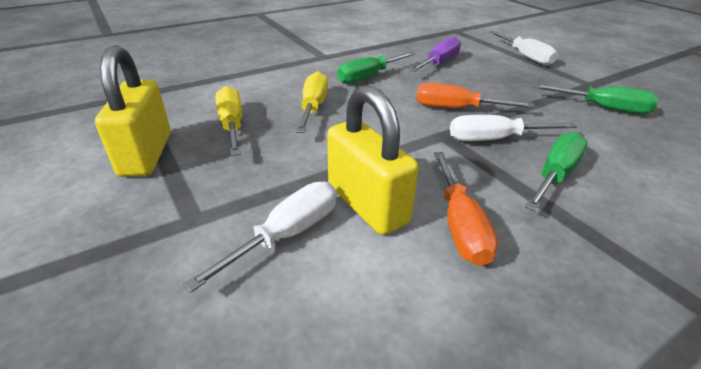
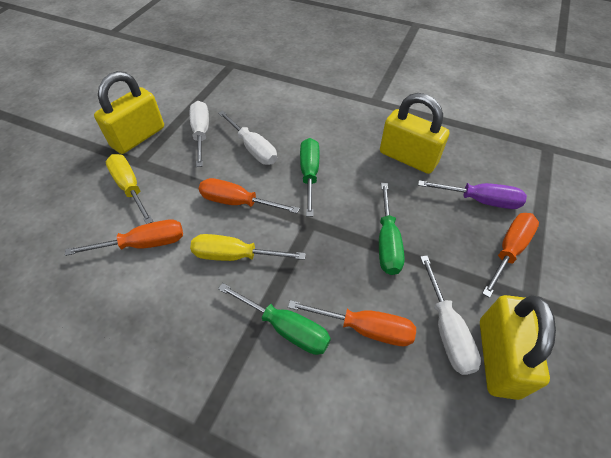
orange screwdriver: [416,83,534,108] [434,152,498,266] = 2 -> [65,219,183,256] [199,178,300,213] [288,300,416,346] [482,213,539,298] = 4
yellow padlock: [95,45,171,177] [327,85,419,235] = 2 -> [94,71,164,154] [380,93,450,174] [480,295,556,400] = 3

